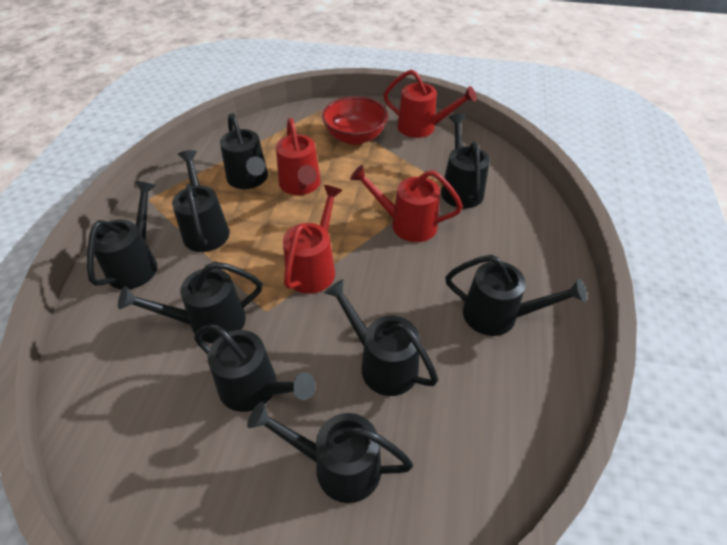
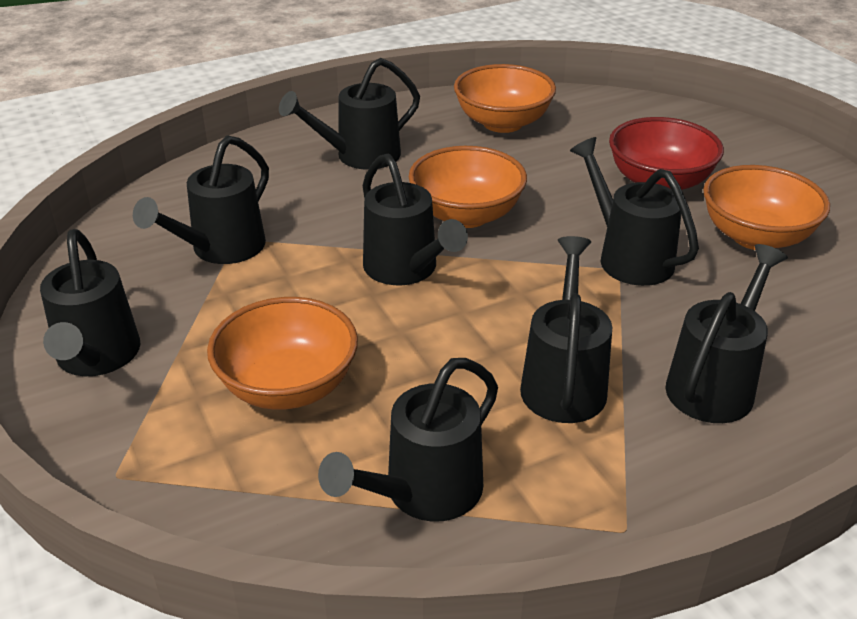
black watering can: [87,181,157,289] [118,261,262,343] [172,150,230,252] [194,324,316,412] [220,113,268,189] [247,402,413,503] [324,279,438,396] [441,114,490,208] [445,255,587,336] = 9 -> [40,229,141,376] [133,135,269,264] [279,58,420,170] [318,358,498,522] [363,153,468,285] [520,236,612,423] [570,137,699,286] [666,244,788,423] = 8
orange bowl: none = 0 -> [207,297,358,410] [409,146,527,228] [454,64,556,133] [703,165,830,250] = 4
red watering can: [276,118,321,195] [283,185,343,294] [350,165,463,242] [383,70,477,138] = 4 -> none = 0

